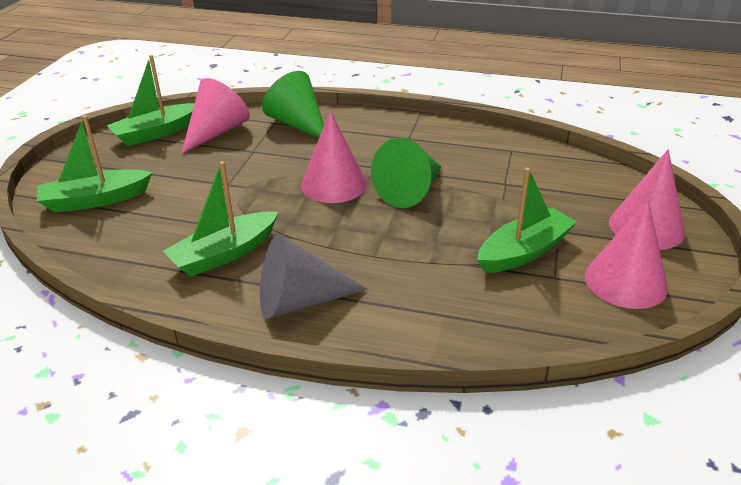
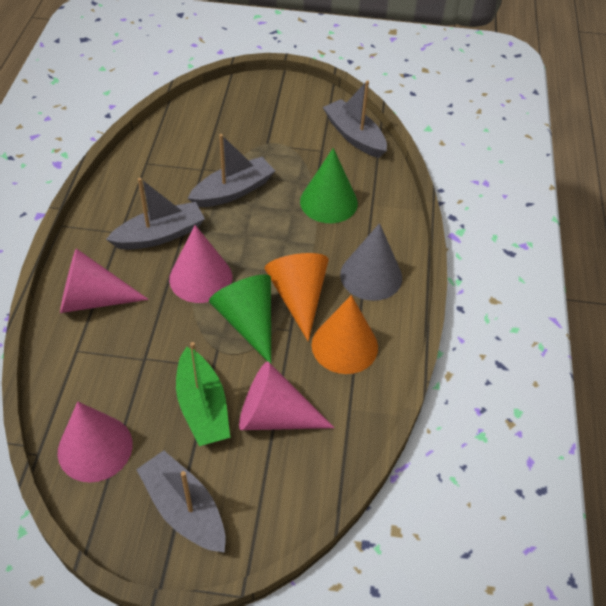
green boat: [37,115,152,213] [107,55,194,146] [163,161,278,277] [477,168,577,273] = 4 -> [176,342,230,446] = 1
grey boat: none = 0 -> [106,178,205,250] [136,450,226,553] [188,134,275,207] [323,80,387,158] = 4
orange cone: none = 0 -> [265,253,329,341] [312,295,378,374] = 2

